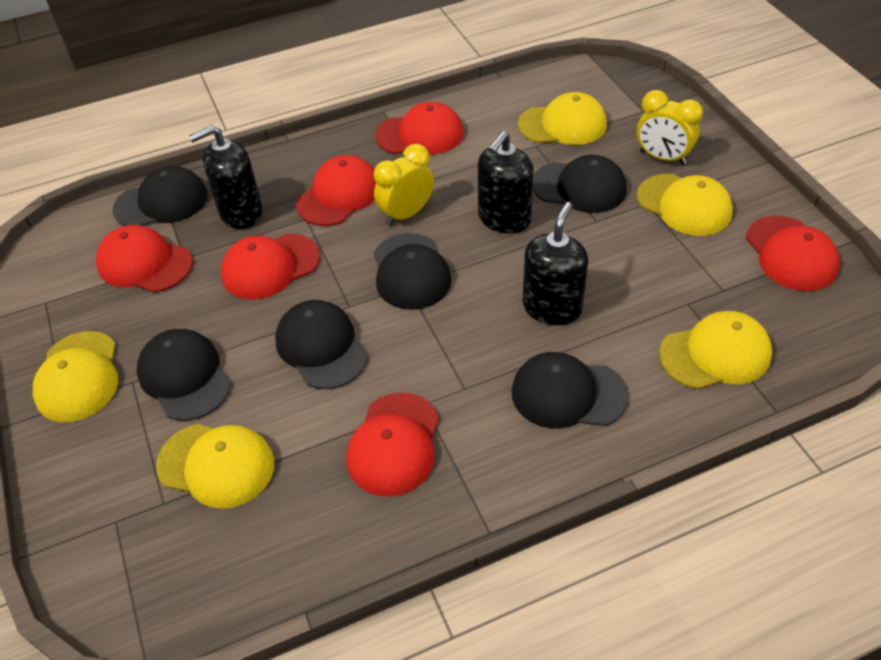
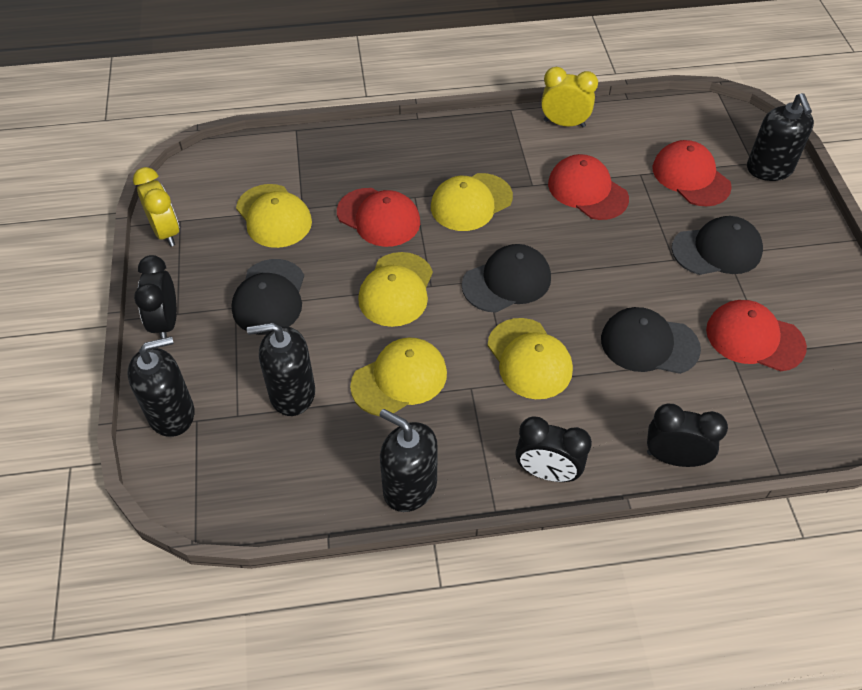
black cap: [113,166,208,226] [137,329,231,421] [275,300,368,389] [374,233,452,310] [512,352,629,429] [533,155,627,213] = 6 -> [232,259,304,335] [462,244,551,313] [601,307,701,374] [672,216,763,275] = 4
black clock: none = 0 -> [134,255,177,339] [515,416,592,482] [647,404,728,467] = 3
black soap dispenser: [189,125,263,229] [478,131,534,234] [523,202,589,325] = 3 -> [128,336,194,437] [247,323,315,416] [380,409,438,512] [747,93,814,181] = 4
red cap: [96,225,193,293] [221,233,320,300] [296,155,376,226] [346,393,439,497] [375,102,463,155] [746,216,840,291] = 6 -> [337,188,420,247] [548,154,629,220] [652,140,732,206] [706,300,807,371] = 4

